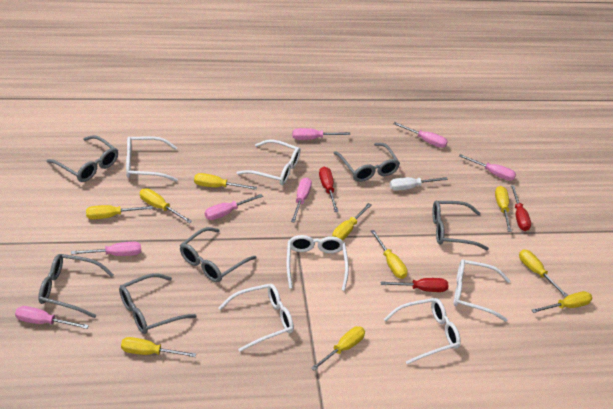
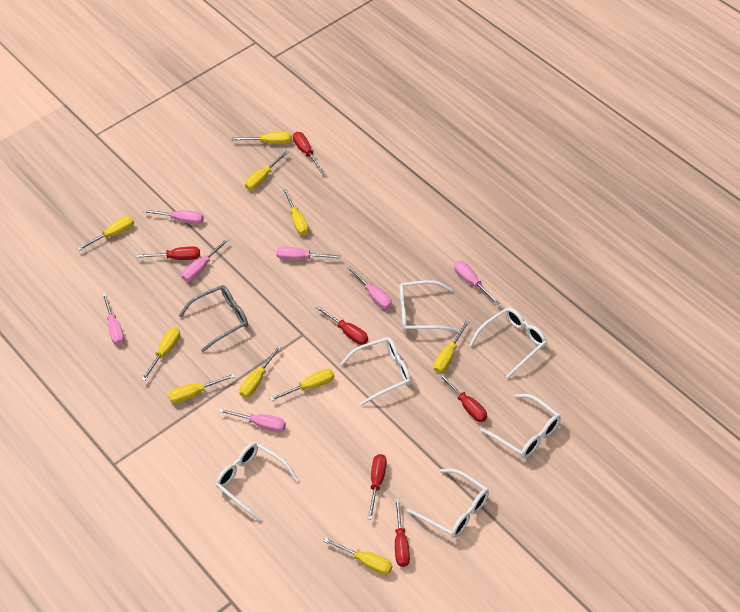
grey glasses: [38,254,114,318] [46,135,118,182] [119,273,197,334] [180,227,256,282] [334,143,400,182] [432,201,489,250] = 6 -> [179,285,248,352] = 1
red screwdriver: [319,167,339,212] [380,278,448,292] [511,185,531,231] = 3 -> [136,246,200,260] [293,132,324,173] [316,306,368,345] [368,454,387,519] [395,499,410,567] [438,373,487,422] = 6
white screwdriver: [389,177,448,191] = 1 -> none = 0

